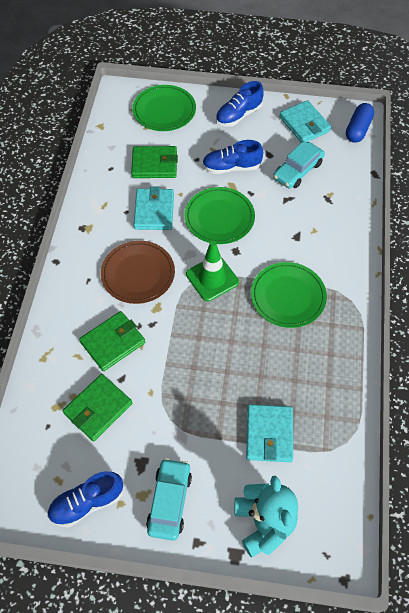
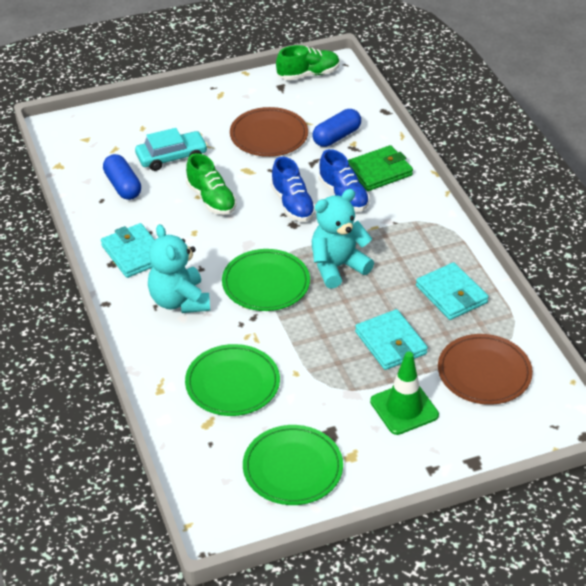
blue capsule: [346,103,374,143] = 1 -> [103,154,141,200] [312,109,361,147] = 2
blue shoe: [47,471,123,528] [202,140,263,174] [216,81,264,127] = 3 -> [271,157,316,222] [319,149,369,211] = 2
brown plate: [101,241,175,304] = 1 -> [230,107,308,157] [438,334,533,405] = 2
green shoe: none = 0 -> [186,153,237,215] [276,45,340,80] = 2
green wallet: [63,374,132,441] [79,311,145,371] [131,146,178,178] = 3 -> [348,145,413,191] = 1
turquoise car: [146,458,192,541] [273,141,325,188] = 2 -> [135,128,208,171] = 1
turquoise teddy bear: [235,476,298,558] = 1 -> [148,224,210,313] [312,189,374,289] = 2

